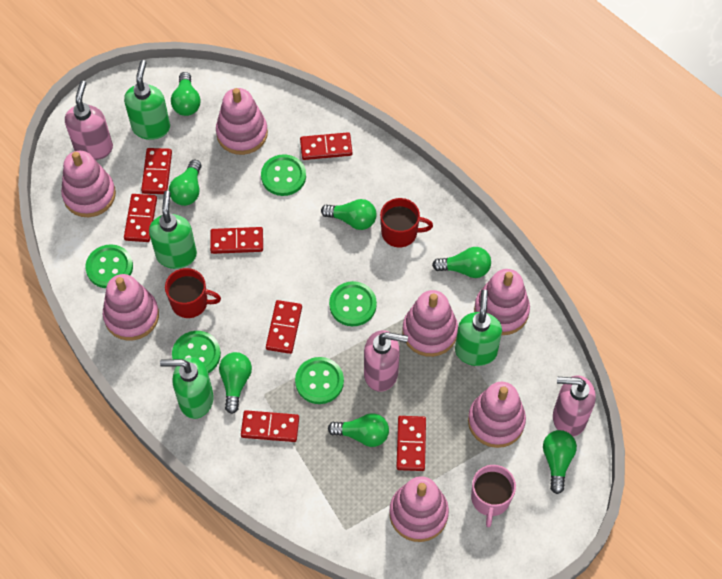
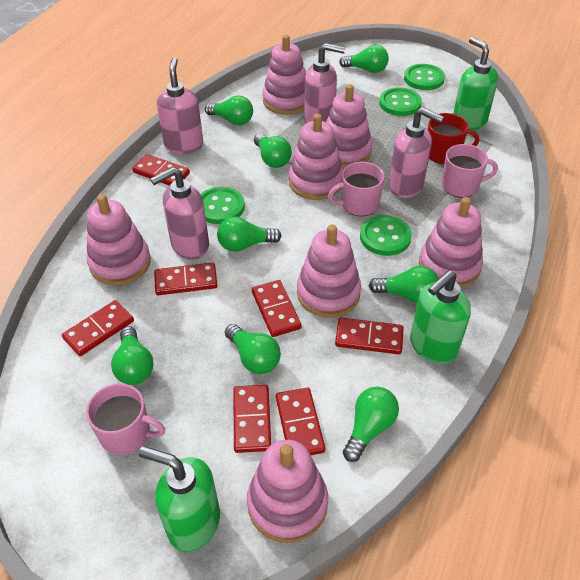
green button: [85,244,133,288] [172,331,221,374] [261,154,306,196] [295,357,344,404] [329,281,377,326] = 5 -> [201,187,245,224] [360,215,412,256] [379,87,422,116] [404,64,445,90] = 4
green light bulb: [169,160,201,206] [171,72,200,116] [219,352,252,414] [321,199,377,230] [328,413,389,447] [432,247,491,278] [543,430,577,494] = 7 -> [111,326,153,385] [205,95,253,125] [217,217,282,252] [225,324,281,374] [254,134,292,168] [339,45,389,73] [343,386,399,462] [369,266,439,303] = 8
green soap dispenser: [124,60,170,140] [149,191,197,269] [160,357,213,419] [455,290,502,366] = 4 -> [139,446,220,552] [410,270,471,364] [453,37,498,131] = 3
pink mug: [471,465,516,527] = 1 -> [86,384,165,455] [328,162,385,216] [442,144,498,197] = 3
pink soap dispenser: [65,81,113,160] [364,330,408,392] [553,376,596,437] = 3 -> [150,167,209,260] [157,57,203,154] [304,43,345,123] [389,107,444,198] = 4
red mug: [165,268,221,318] [380,198,433,248] = 2 -> [428,113,479,164] = 1

